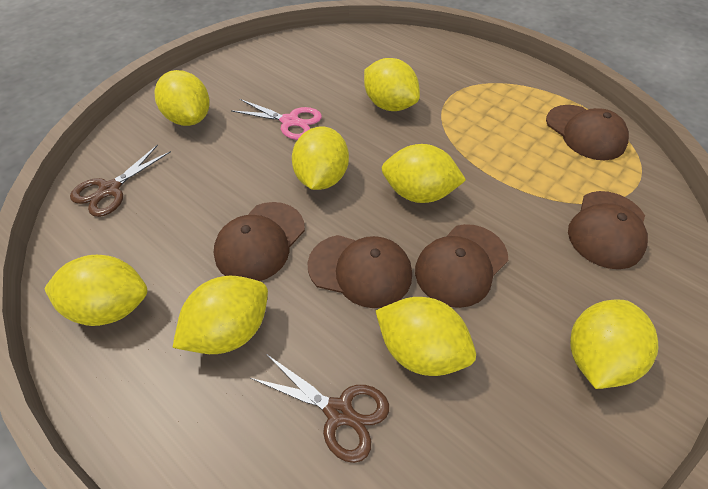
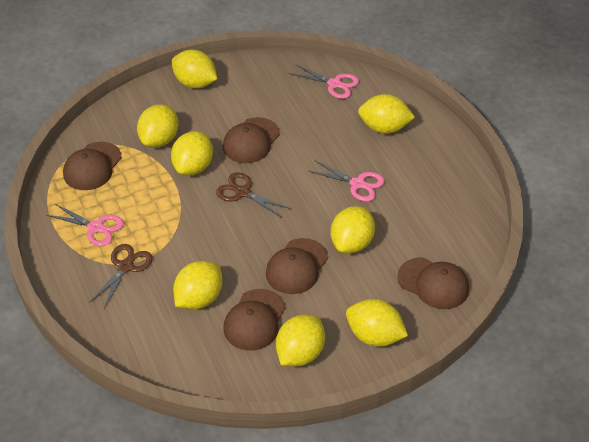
pink scissors: [231,99,322,140] = 1 -> [46,204,124,246] [289,64,359,99] [309,160,384,201] = 3

